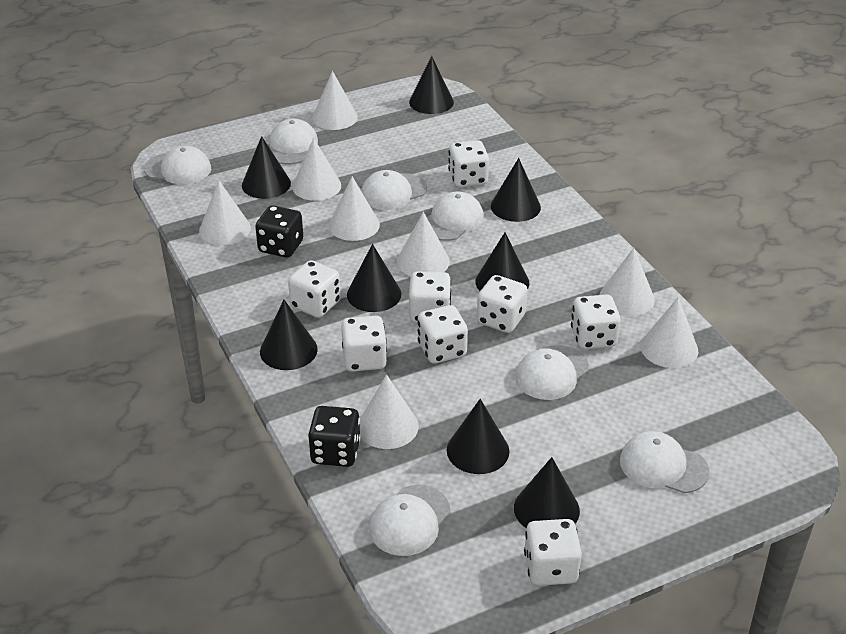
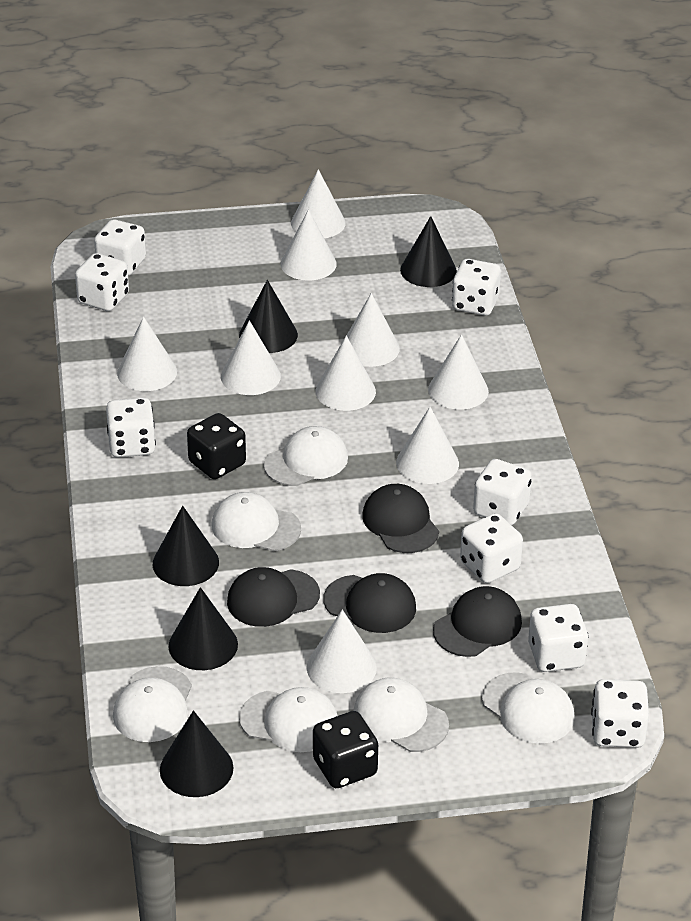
black cap: none = 0 -> [227,567,320,627] [323,573,416,633] [362,484,439,553] [433,586,522,657] = 4
black cone: [242,136,291,199] [260,300,318,370] [347,244,402,312] [409,56,454,114] [447,399,509,474] [475,232,529,291] [491,158,541,222] [514,457,580,528] = 8 -> [153,506,219,586] [160,710,233,797] [168,587,238,670] [239,280,298,353] [400,216,457,287] = 5
white cap: [144,146,211,184] [269,118,318,164] [361,170,427,210] [369,485,450,556] [427,192,484,241] [515,345,589,400] [620,431,709,493] = 7 -> [113,666,192,742] [211,492,301,551] [239,687,337,752] [264,426,348,486] [353,677,449,752] [482,672,575,744] = 6
white cone: [199,180,251,245] [292,138,341,201] [312,71,358,130] [329,176,380,241] [360,375,419,449] [397,212,450,276] [600,248,655,316] [640,297,698,368] = 8 -> [117,317,177,391] [221,320,281,395] [281,209,337,280] [291,169,346,238] [307,609,377,693] [316,335,376,411] [347,293,400,367] [396,407,459,484] [428,334,489,410] = 9

